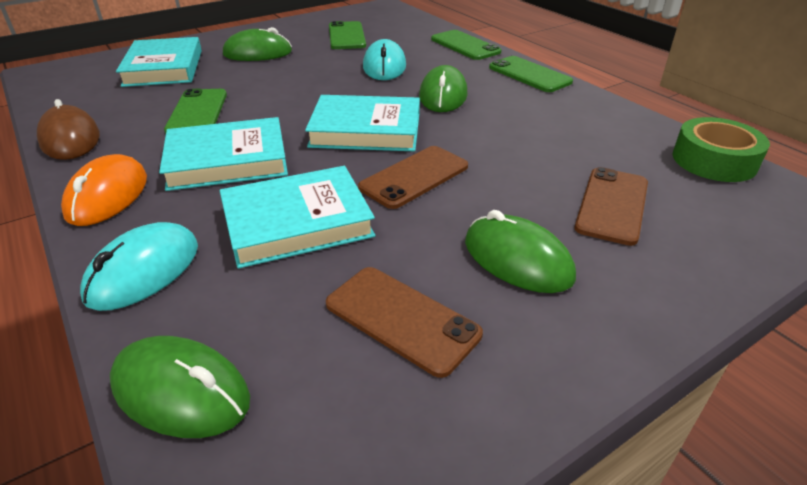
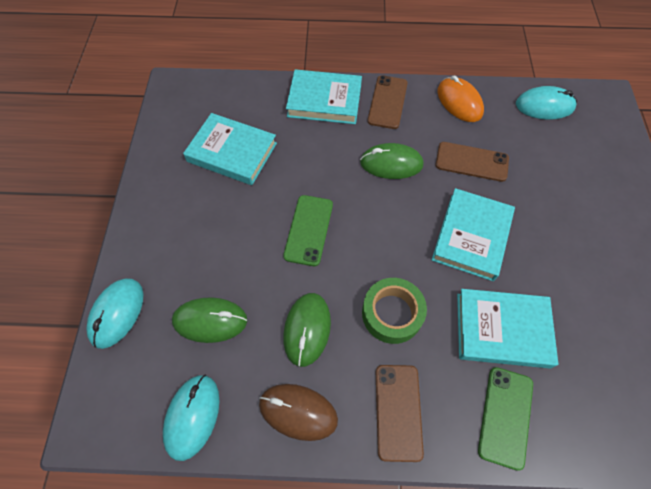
green mouse: [110,336,250,438] [223,27,292,61] [419,65,468,112] [465,210,576,293] = 4 -> [172,297,247,343] [283,293,331,367] [360,143,424,179] = 3
green phone: [164,89,227,133] [329,21,366,49] [431,30,501,60] [489,56,573,92] = 4 -> [283,195,333,266] [478,367,533,471] = 2
turquoise mouse: [80,222,198,311] [363,39,406,80] = 2 -> [87,278,143,349] [163,374,219,461] [516,86,577,120] = 3

